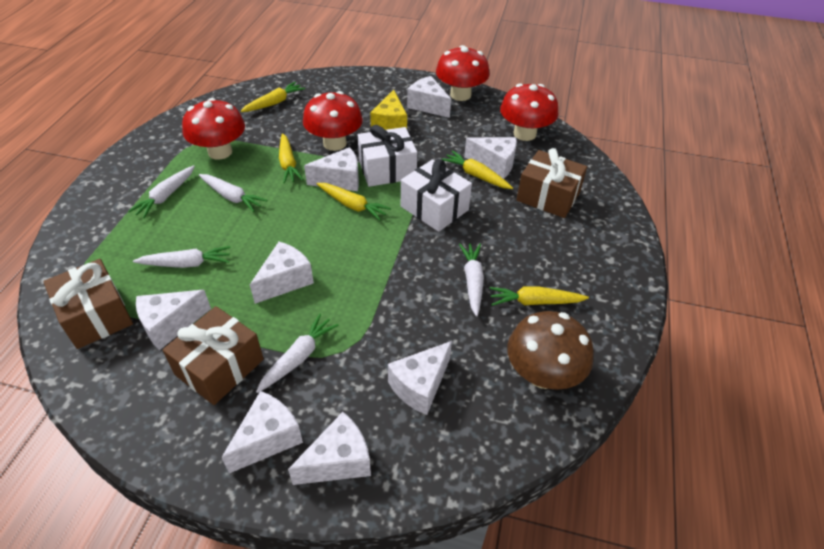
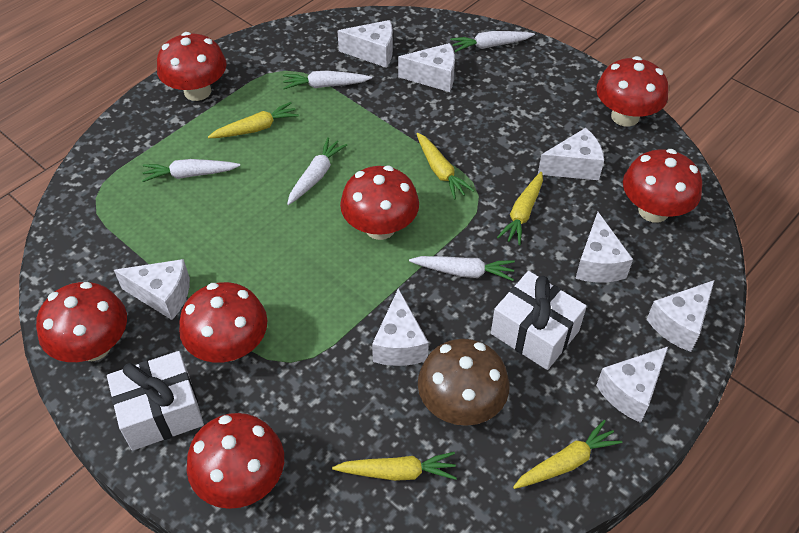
brown gift: [43,259,133,349] [162,306,264,405] [517,148,587,218] = 3 -> none = 0
red mushroom: [182,98,245,160] [303,91,363,151] [436,45,490,101] [500,83,558,141] = 4 -> [36,282,127,362] [157,32,227,101] [179,282,267,363] [187,413,284,509] [340,166,419,240] [596,56,668,127] [623,149,702,223] = 7
yellow cheese: [370,90,407,130] = 1 -> none = 0

